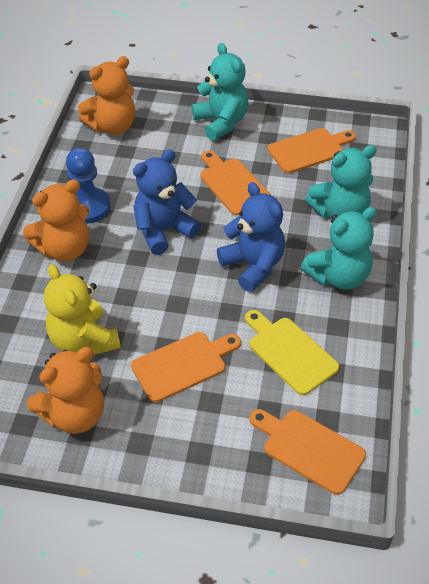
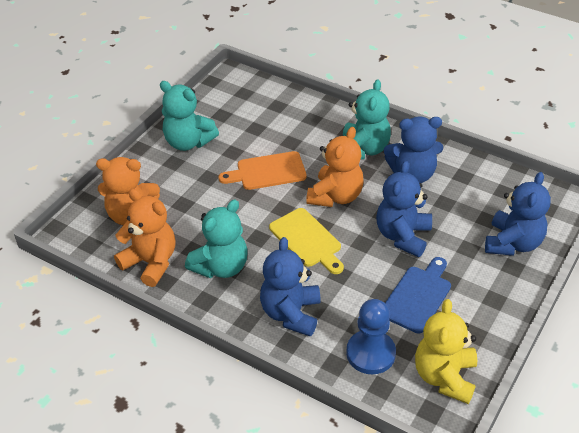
blue cutting board: none = 0 -> [385,257,451,333] = 1
blue teddy bear: [133,149,201,255] [217,182,285,292] = 2 -> [260,237,321,337] [376,161,432,257] [384,116,443,183] [485,172,551,256] = 4
orange cutting board: [131,332,241,402] [200,150,271,216] [249,409,366,495] [267,128,356,173] = 4 -> [219,151,307,190] = 1

